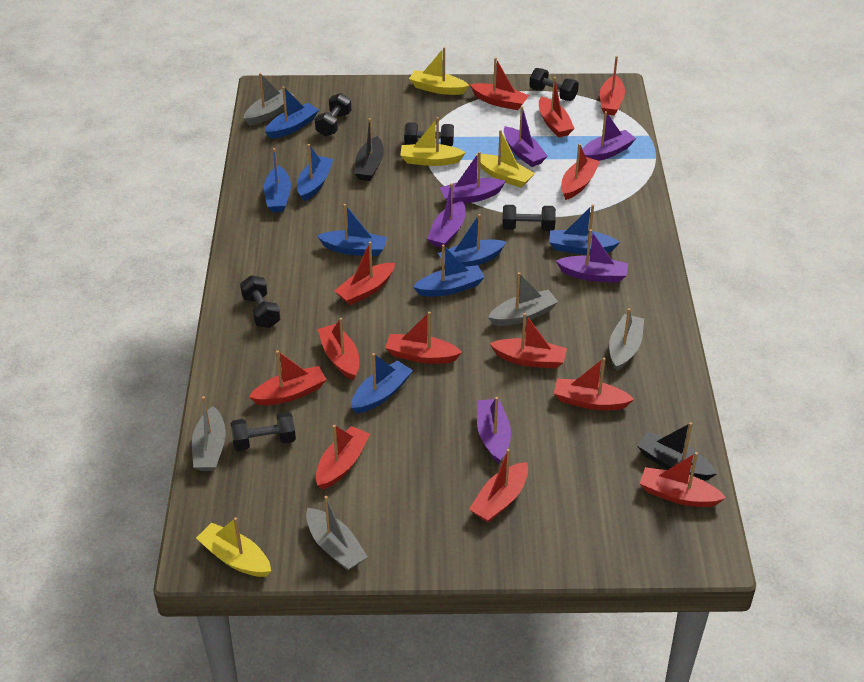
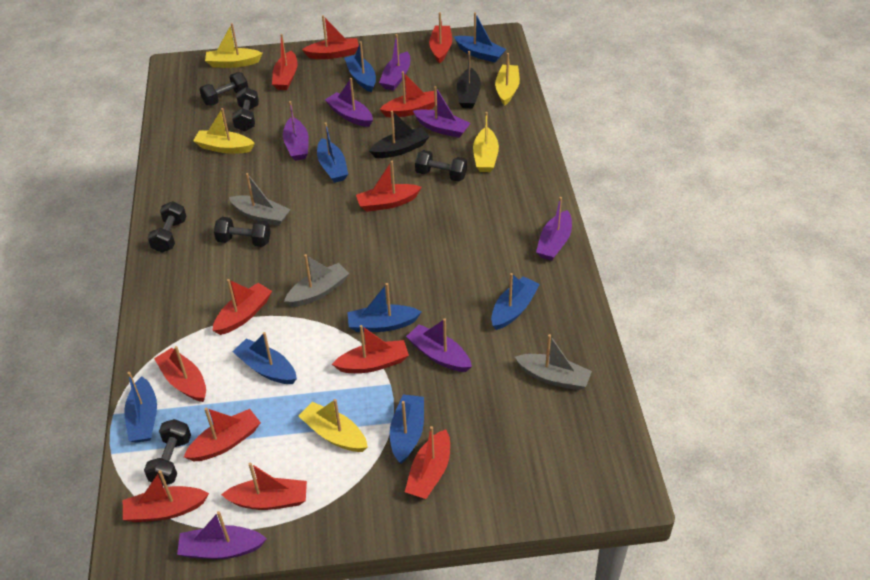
grey boat: [192,396,226,471] [243,73,295,125] [306,496,368,571] [488,272,558,326] [609,308,644,371] = 5 -> [229,173,290,226] [284,254,350,307] [515,334,592,390] = 3
purple boat: [427,183,466,248] [440,152,506,204] [477,397,511,463] [504,106,548,167] [556,229,628,283] [582,111,636,161] = 6 -> [177,511,267,559] [283,101,309,161] [325,78,373,127] [379,34,410,91] [406,318,472,372] [413,86,471,138] [536,197,572,261] = 7
red boat: [249,350,327,405] [316,425,370,490] [318,318,359,380] [334,242,395,305] [385,312,462,364] [469,449,528,523] [470,57,529,110] [489,313,567,369] [539,77,575,137] [554,358,634,410] [561,144,600,200] [600,56,625,115] [640,452,726,507] = 13 -> [123,470,209,522] [154,346,206,402] [184,408,261,461] [213,279,272,335] [221,462,307,510] [272,34,298,90] [302,15,359,59] [332,325,409,373] [356,161,422,212] [380,71,435,117] [405,426,450,499] [429,12,452,64] = 12
yellow boat: [196,517,271,577] [400,117,466,166] [409,47,469,95] [476,130,535,188] = 4 -> [193,108,255,154] [205,23,263,68] [298,399,368,452] [473,112,499,172] [495,53,520,106] = 5

